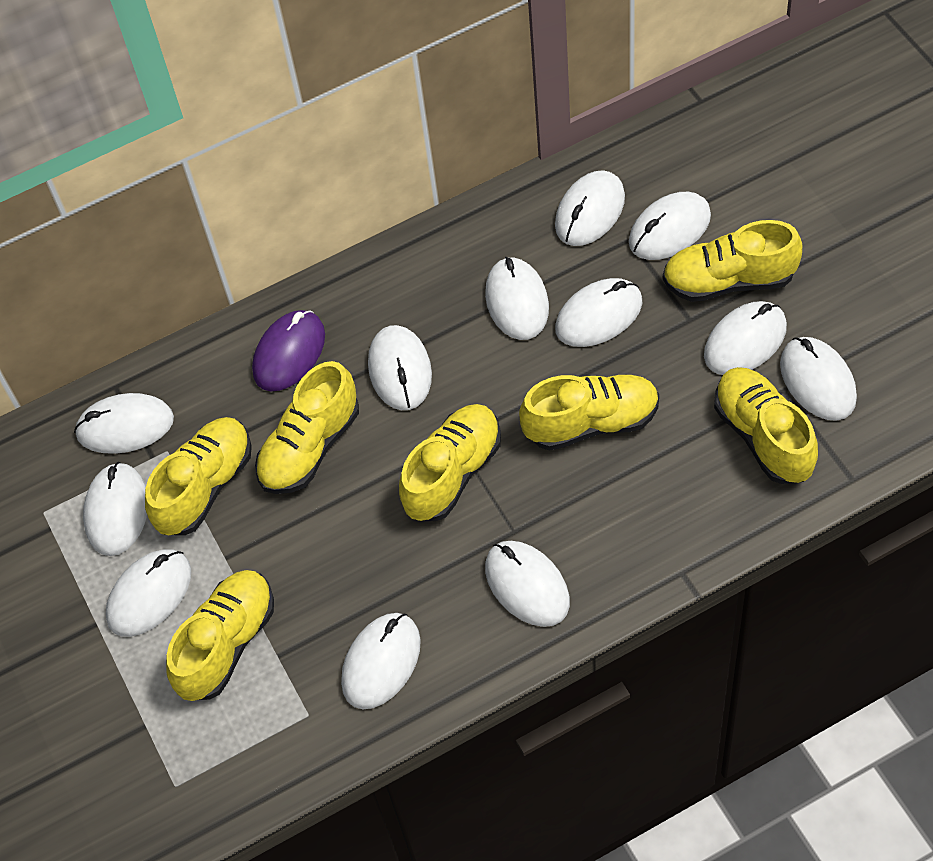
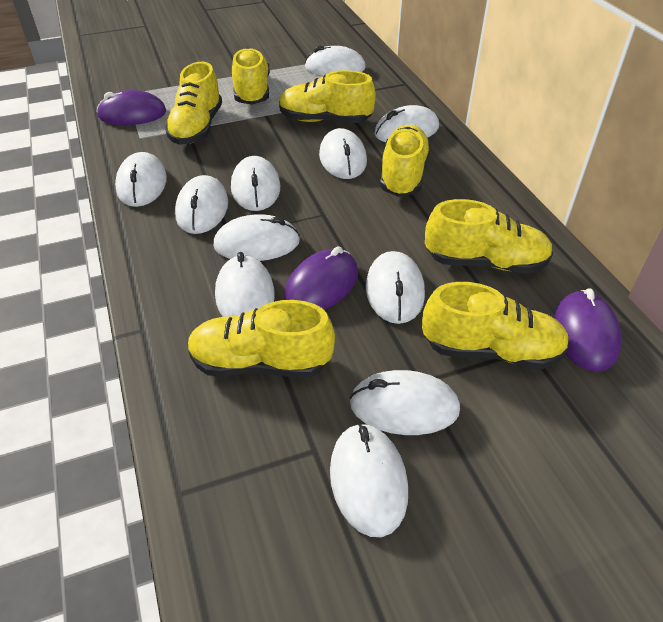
purple mouse: [252,310,325,392] = 1 -> [96,90,166,125] [284,246,358,310] [554,288,622,372] = 3
white mouse: [74,393,174,454] [83,462,147,556] [106,549,191,637] [341,613,421,709] [368,325,432,410] [485,257,549,340] [485,541,570,627] [555,170,625,246] [555,278,642,347] [629,192,711,260] [704,301,787,375] [780,337,857,421] = 12 -> [115,152,167,207] [175,175,228,234] [213,214,300,261] [215,252,275,317] [231,156,280,211] [305,45,366,76] [319,128,367,179] [330,423,408,537] [349,370,460,435] [366,251,425,324] [374,105,439,142] = 11

